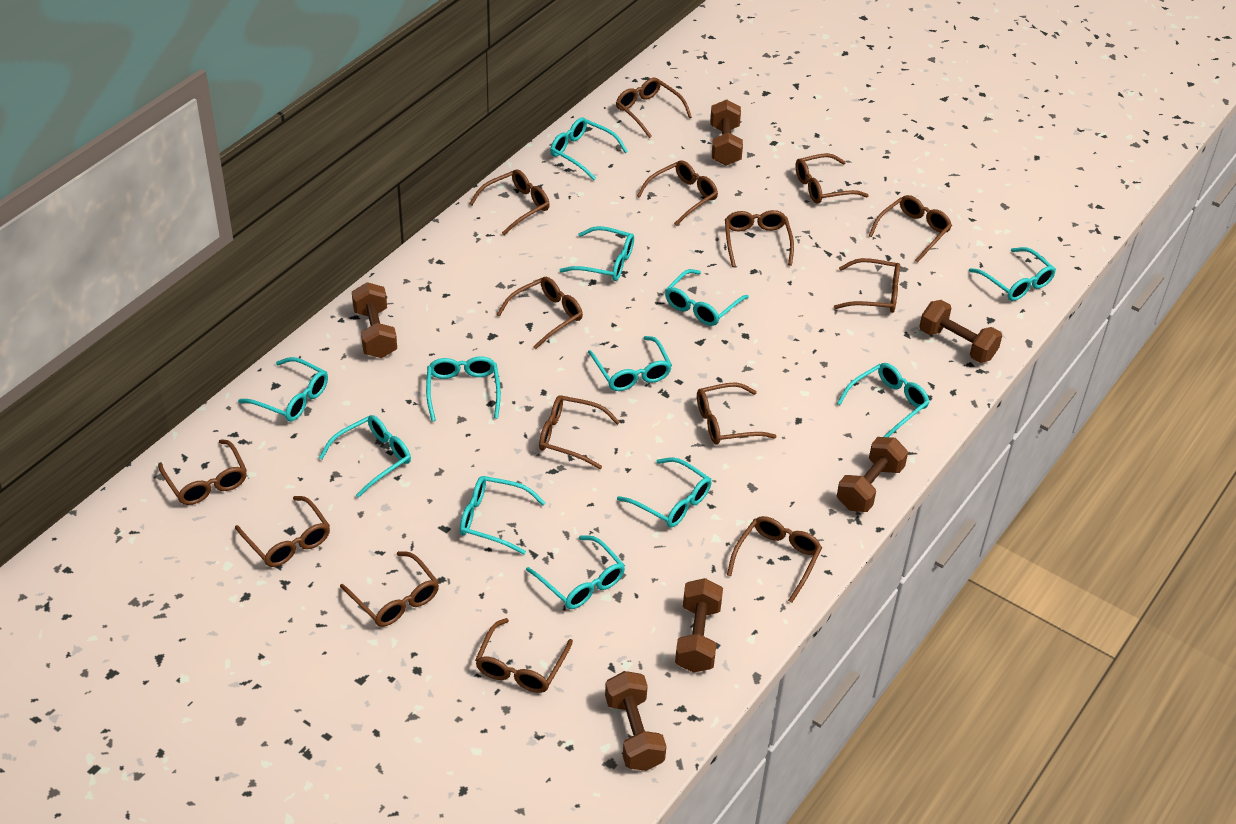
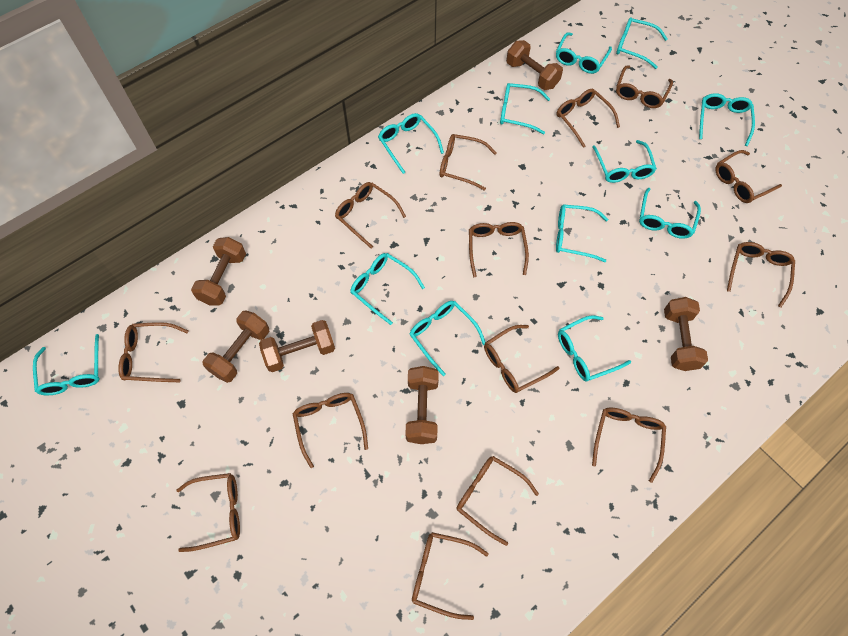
brown glasses: [158,439,247,505] [235,496,330,567] [340,551,439,627] [469,169,550,235] [475,618,573,693] [497,277,583,349] [539,395,620,469] [616,78,692,138] [637,160,718,226] [697,382,777,445] [725,210,794,267] [727,516,822,603] [795,153,869,204] [834,258,900,313] [869,195,952,263] = 15 -> [118,322,188,382] [176,473,240,552] [293,393,368,468] [335,182,406,248] [412,532,488,620] [439,134,497,191] [456,456,539,546] [469,222,529,277] [484,325,559,393] [556,89,620,148] [592,408,666,483] [616,65,673,108] [715,150,782,203] [727,242,795,307] = 14

